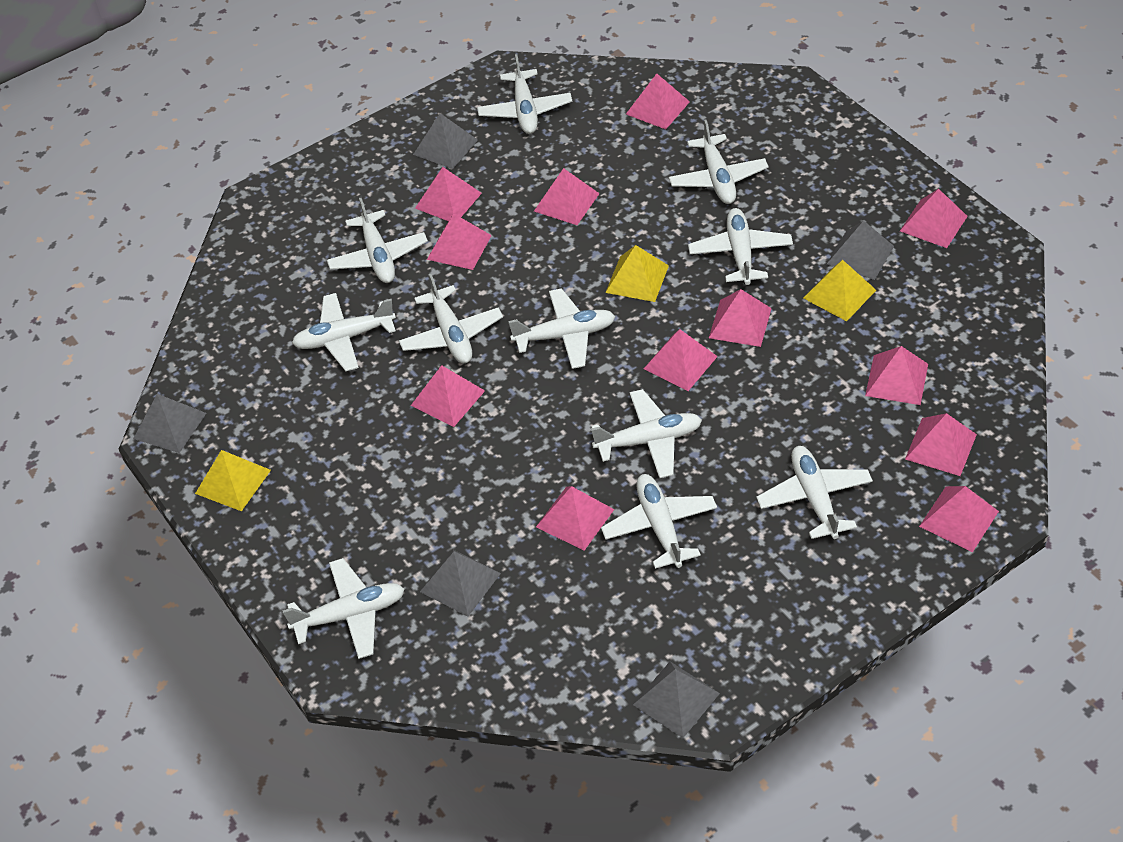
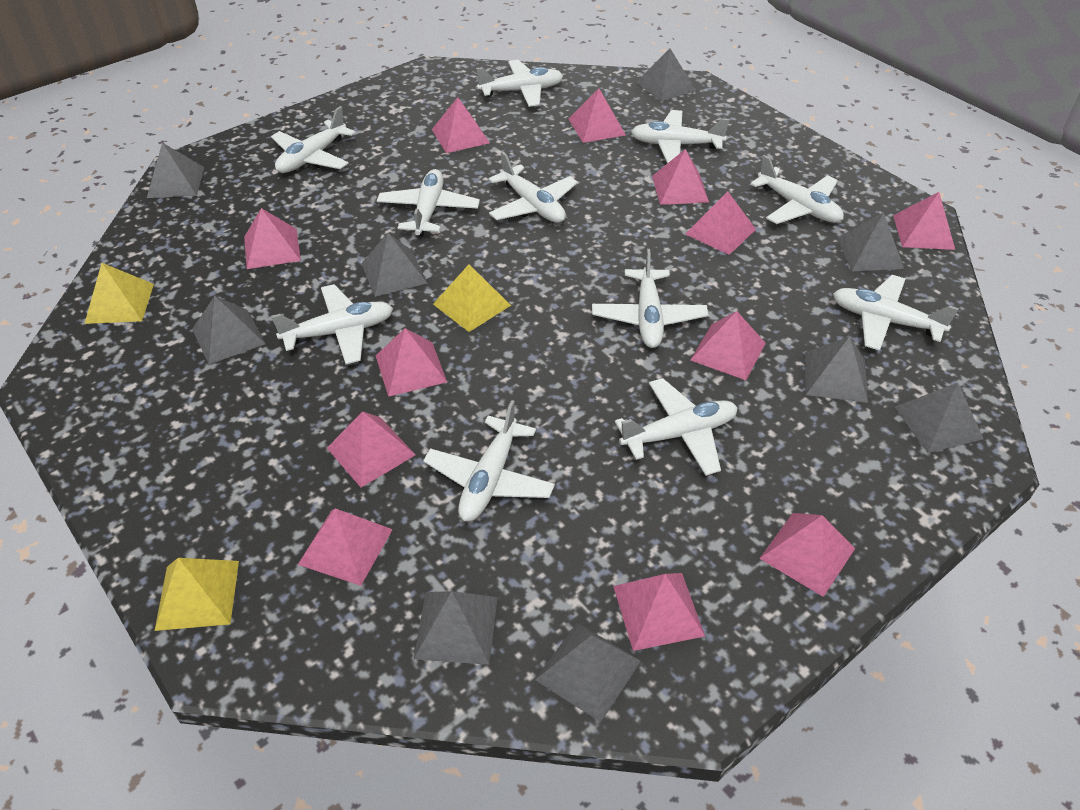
grey pyramid: [133,394,206,453] [413,113,478,169] [420,550,501,616] [633,662,720,738] [827,221,894,280] = 5 -> [147,143,204,198] [192,296,266,365] [361,233,428,297] [414,591,498,665] [535,623,641,722] [636,49,696,102] [805,336,868,403] [837,212,904,271] [895,383,983,453] = 9

